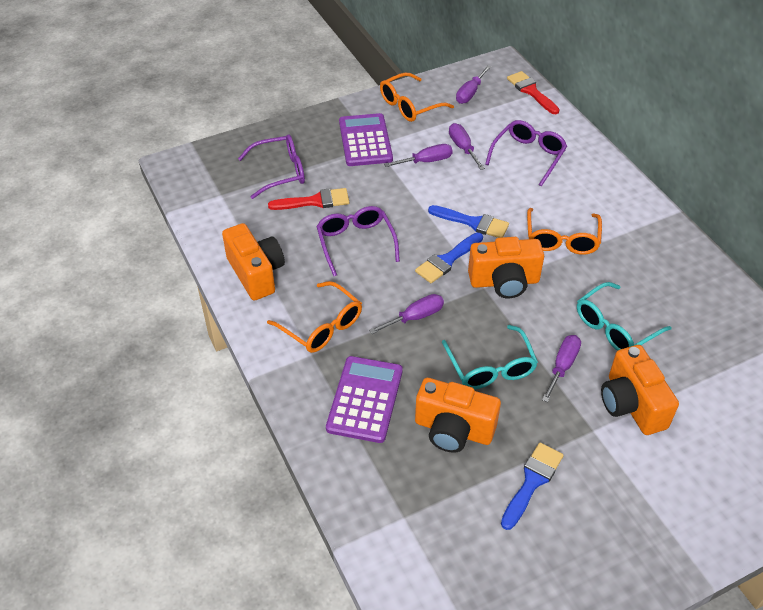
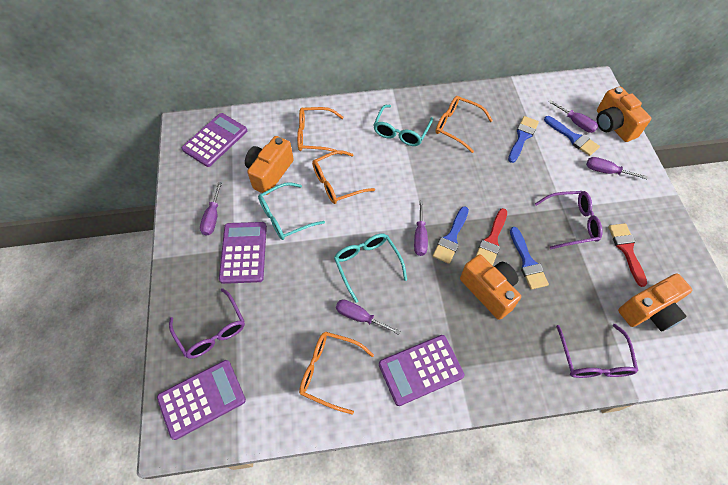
blue brush: [415,233,483,283] [428,205,509,238] [501,443,564,530] = 3 -> [433,206,469,264] [508,116,539,163] [510,227,549,290] [544,116,600,156] = 4
orange glasses: [267,281,362,353] [380,73,454,122] [527,208,602,255] = 3 -> [297,107,344,155] [299,332,374,415] [312,150,375,204] [436,96,493,153] = 4
purple calculator: [326,356,403,443] [339,113,393,166] = 2 -> [157,360,246,440] [182,113,247,167] [219,222,267,284] [379,335,464,406] = 4
turquoise glasses: [442,325,538,389] [577,282,672,351] = 2 -> [258,182,325,240] [334,233,407,303] [374,105,433,146] = 3

